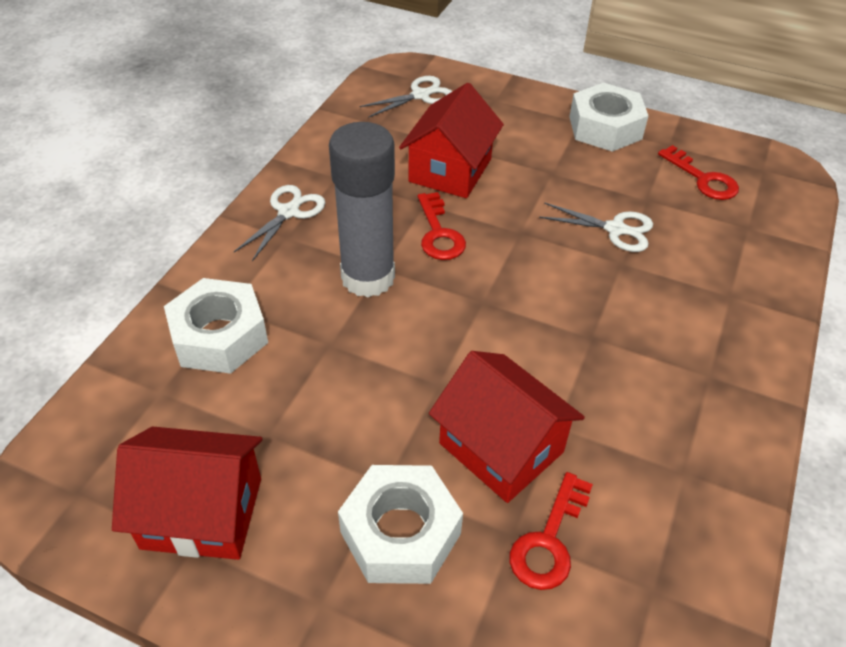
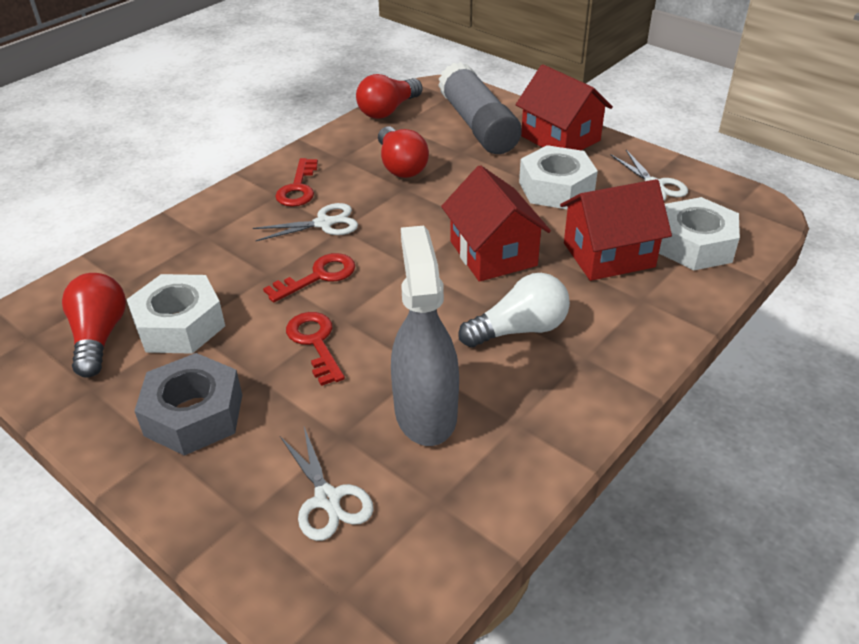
grey nut: none = 0 -> [134,353,242,456] = 1
grey spray bottle: none = 0 -> [391,226,459,446] = 1
red light bulb: none = 0 -> [62,273,126,378] [356,74,422,119] [378,127,429,178] = 3
white light bulb: none = 0 -> [458,273,570,347] = 1

